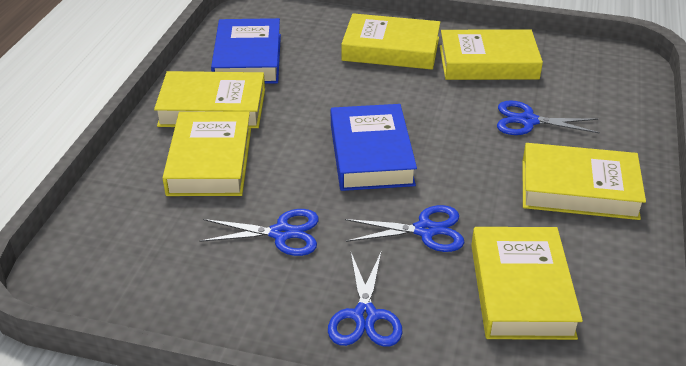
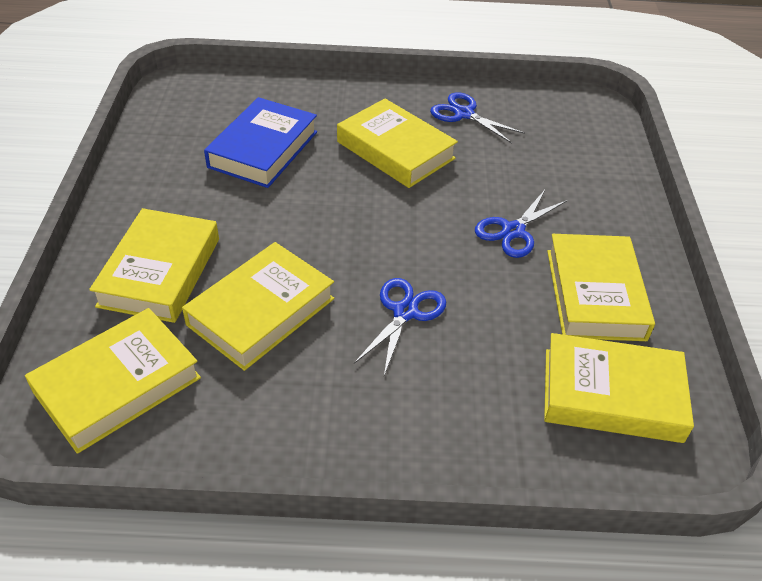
blue book: [211,18,281,84] [331,104,417,191] = 2 -> [204,97,317,188] = 1
blue scissors: [199,209,319,256] [328,253,402,347] [345,205,464,252] [497,100,600,135] = 4 -> [354,278,446,375] [430,92,525,143] [475,190,568,258] = 3

